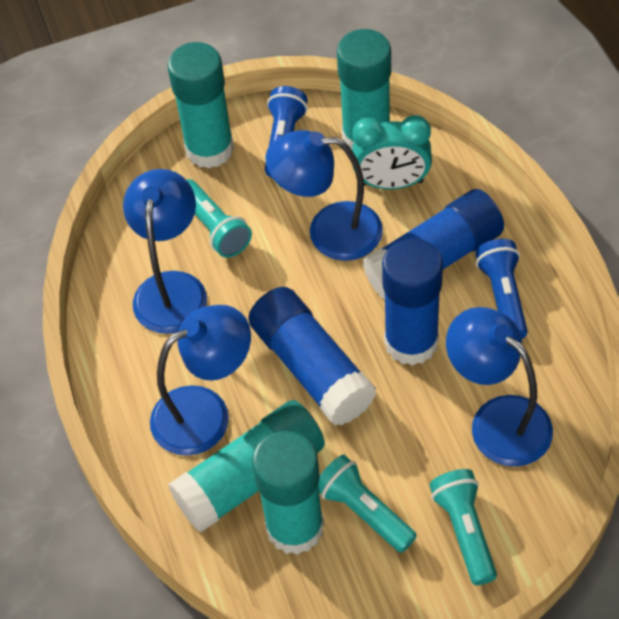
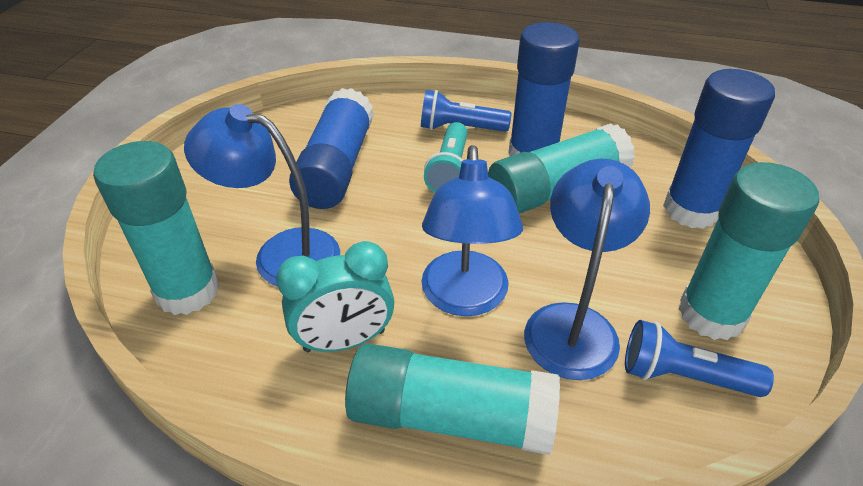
blue lamp: [123,169,207,334] [150,305,251,456] [265,130,383,261] [446,307,553,467] = 4 -> [184,104,340,287] [421,145,523,316] [524,159,650,380] = 3
turquoise flashlight: [186,179,252,258] [318,455,417,553] [429,469,497,585] = 3 -> [424,122,468,193] = 1

